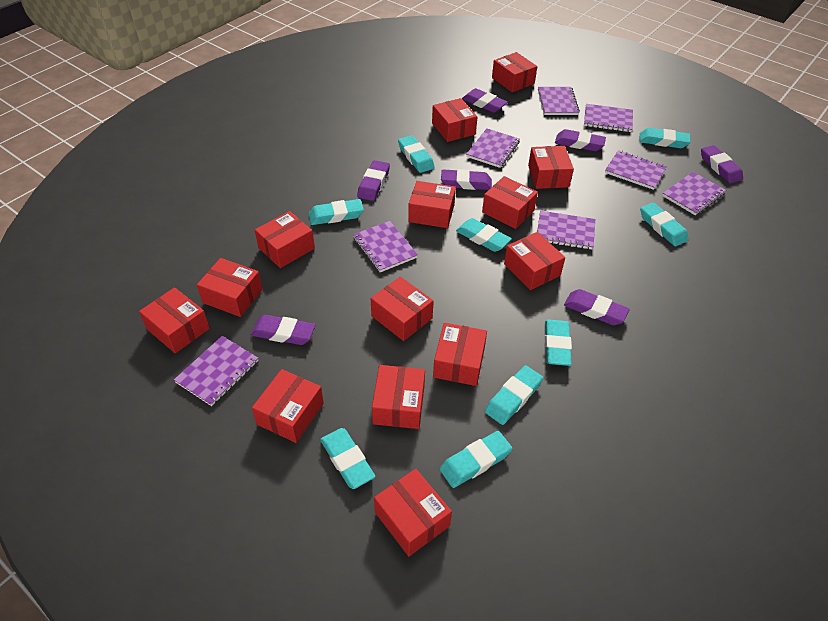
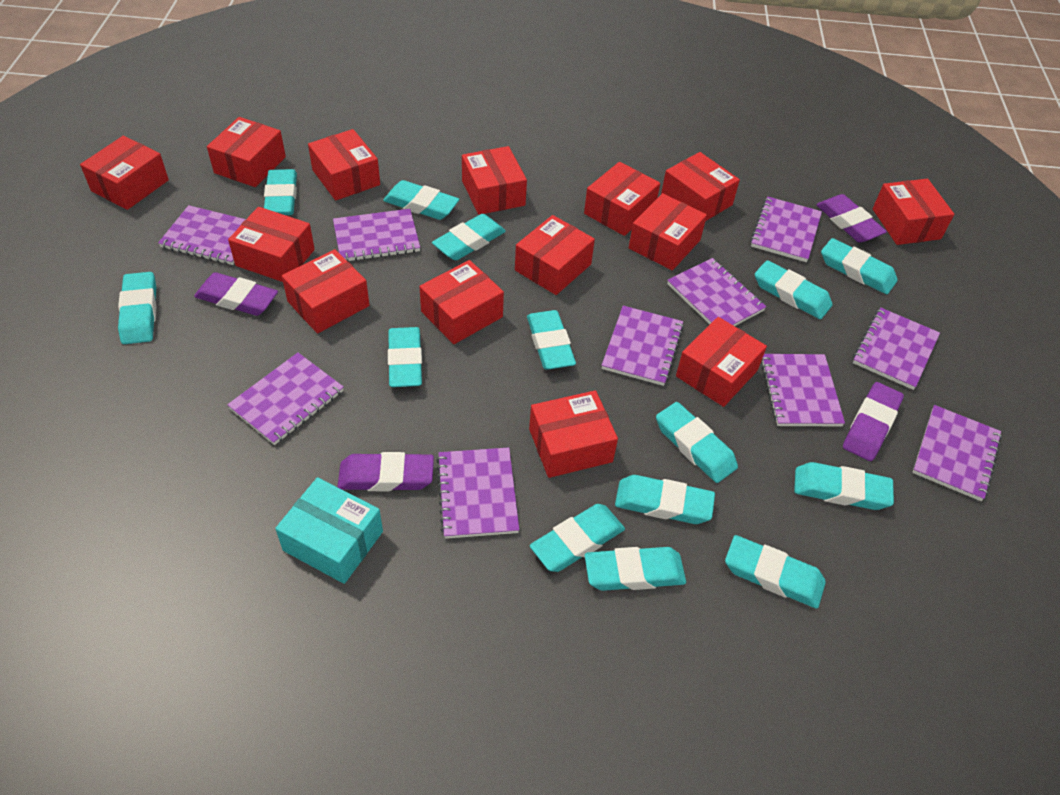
purple eraser: [251,315,315,345] [357,160,390,201] [441,169,492,190] [462,88,508,113] [555,129,606,151] [564,289,630,325] [701,145,743,183] = 7 -> [194,272,278,316] [337,452,434,491] [816,194,887,243] [843,382,904,461] = 4
purple notebook: [174,336,259,406] [353,221,418,272] [466,128,520,168] [537,211,595,249] [538,87,580,115] [584,104,633,132] [605,150,667,190] [662,172,726,215] = 8 -> [158,205,246,265] [227,353,344,445] [333,209,420,262] [436,448,519,539] [602,306,684,386] [667,258,767,326] [750,197,822,262] [761,354,845,426] [853,308,940,390] [912,405,1002,501] = 10
turquoise box: none = 0 -> [275,477,383,584] = 1
turquoise eraser: [309,199,364,225] [320,428,376,489] [398,135,435,173] [440,431,513,488] [456,218,512,252] [485,365,543,425] [545,320,572,366] [639,128,691,148] [640,203,689,246] = 9 -> [118,272,156,344] [264,169,297,215] [383,180,459,220] [388,327,422,387] [432,214,506,261] [527,310,576,370] [530,504,625,572] [585,547,686,591] [615,475,715,524] [656,402,738,483] [725,535,826,608] [755,260,833,319] [794,462,894,510] [821,238,897,294] = 14

